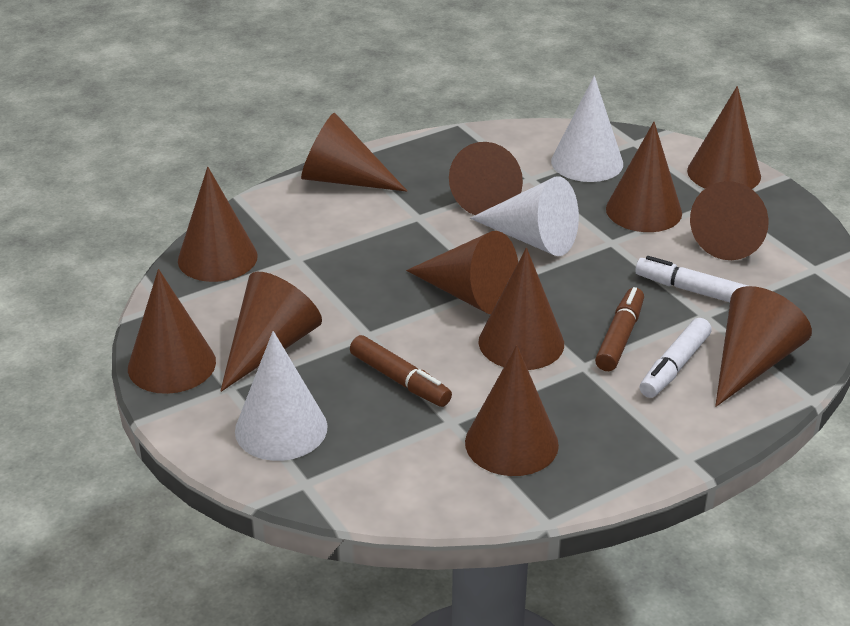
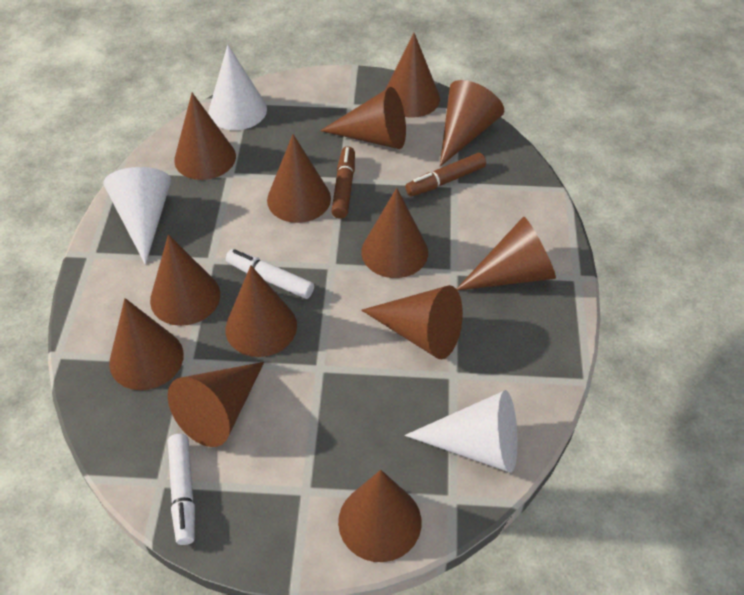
brown cone: [128,269,216,394] [178,167,258,282] [220,272,322,392] [301,113,407,192] [406,231,518,315] [449,142,523,215] [465,345,559,476] [478,248,564,370] [606,122,682,232] [687,86,761,189] [690,181,769,260] [715,286,812,407] = 12 -> [109,298,184,390] [150,234,220,326] [168,362,264,447] [174,93,236,180] [225,265,297,357] [267,134,331,223] [320,87,406,149] [338,470,421,562] [361,188,428,278] [361,285,463,359] [385,33,440,118] [440,80,504,167] [456,217,556,291] = 13

